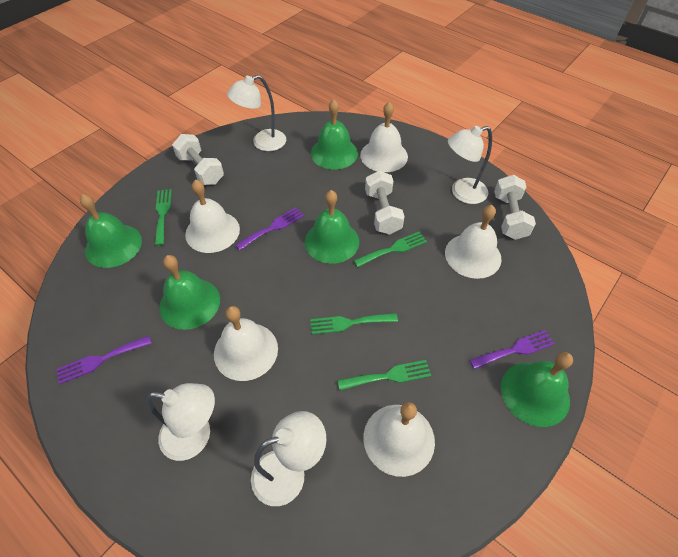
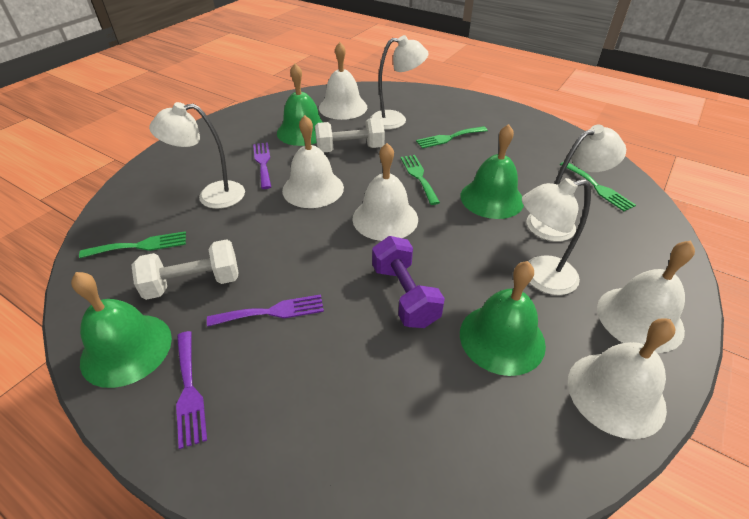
green bell: [80,194,142,268] [159,255,220,330] [305,190,359,264] [311,99,358,169] [501,352,573,427] = 5 -> [71,272,172,388] [277,63,323,146] [460,261,546,376] [461,124,524,219] = 4
purple dumbbell: none = 0 -> [372,236,445,328] = 1
white dumbbell: [172,134,224,185] [365,171,405,235] [494,175,536,240] = 3 -> [131,239,239,300] [315,118,385,152] = 2

